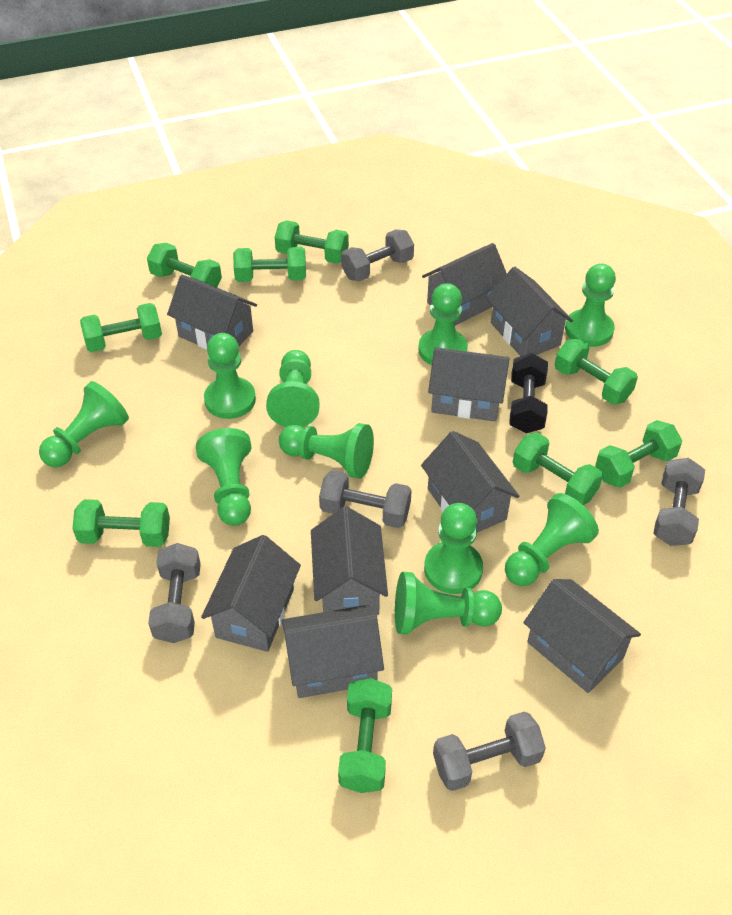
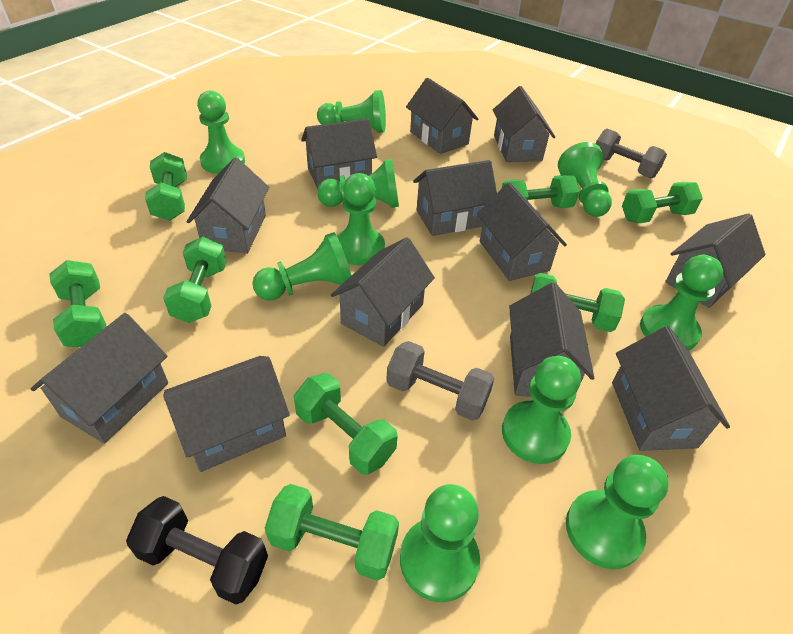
green dumbbell: [72,499,170,547] [80,303,162,352] [147,243,222,287] [233,247,306,282] [275,220,349,264] [338,678,392,793] [513,432,603,505] [555,338,638,405] [595,420,682,488] = 9 -> [50,260,107,347] [145,152,187,221] [163,237,226,323] [265,484,399,581] [294,373,398,475] [502,175,579,208] [530,273,625,332] [622,182,703,223] = 8
grey dumbbell: [148,543,201,643] [319,470,412,528] [341,229,414,281] [433,711,546,791] [653,458,705,546] = 5 -> [386,341,495,421] [596,129,667,178] = 2
grey house: [167,275,257,350] [201,535,301,652] [282,605,384,698] [311,506,388,615] [421,431,520,532] [422,243,507,326] [428,347,510,421] [486,267,573,356] [523,579,641,693] = 9 -> [31,313,168,444] [163,356,290,472] [187,157,269,254] [301,118,377,189] [331,237,435,347] [406,78,478,154] [413,160,497,236] [477,182,567,281] [493,86,555,162] [509,282,594,397] [612,326,730,451] [665,213,765,308] = 12

